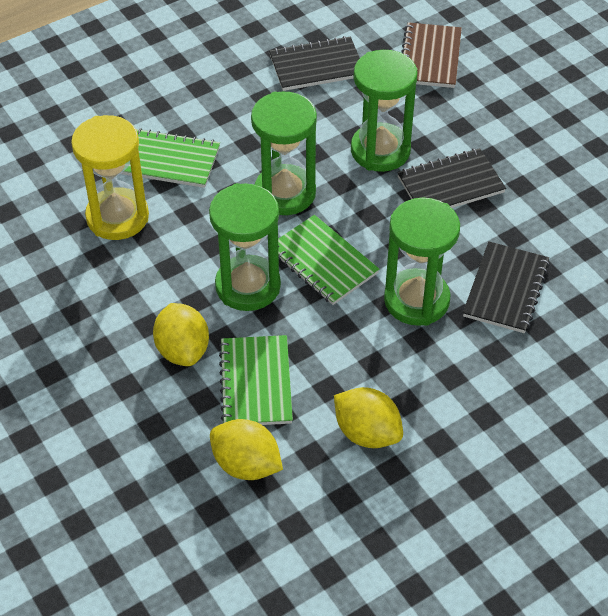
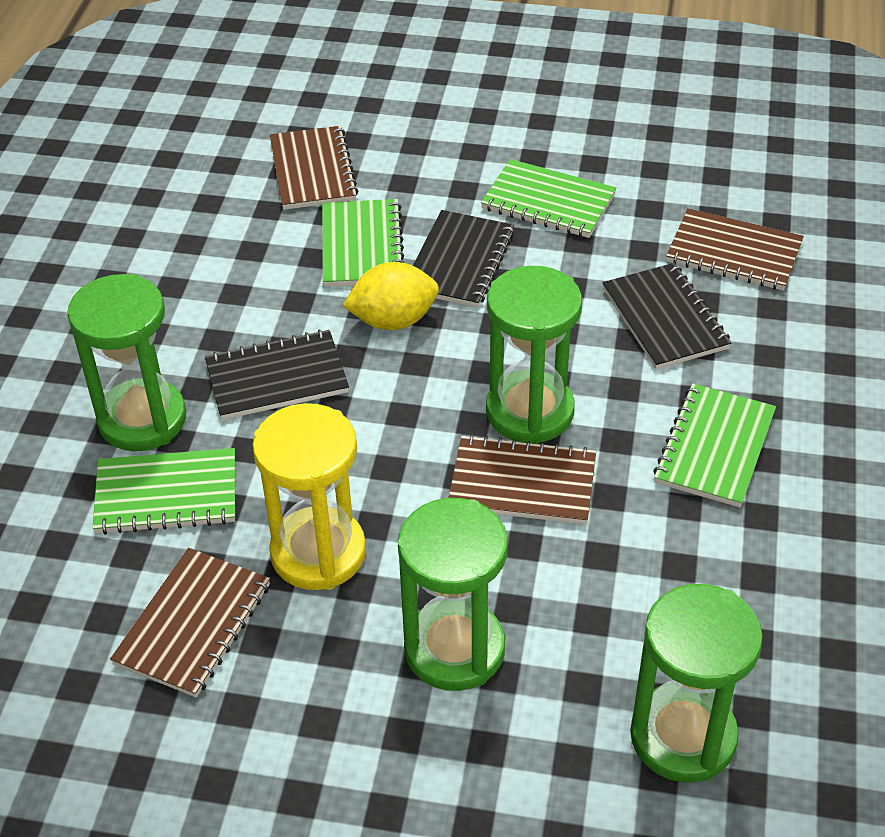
brown notebook: [401,22,462,88] = 1 -> [110,548,270,697] [270,126,358,210] [448,434,596,525] [666,208,804,291] = 4
green notebook: [121,128,220,188] [219,335,293,425] [278,215,379,305] = 3 -> [93,448,235,535] [322,199,404,287] [481,159,616,238] [653,383,776,507] = 4
yellow lemon: [153,303,209,366] [210,419,283,480] [334,387,403,448] = 3 -> [343,262,439,330] = 1

